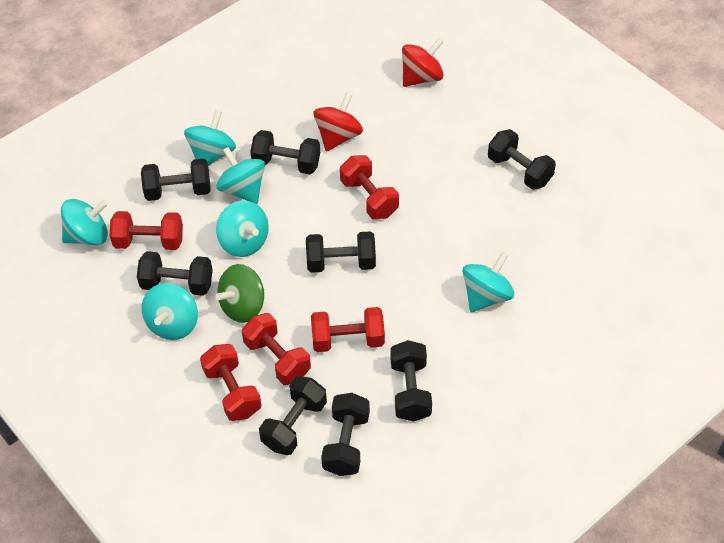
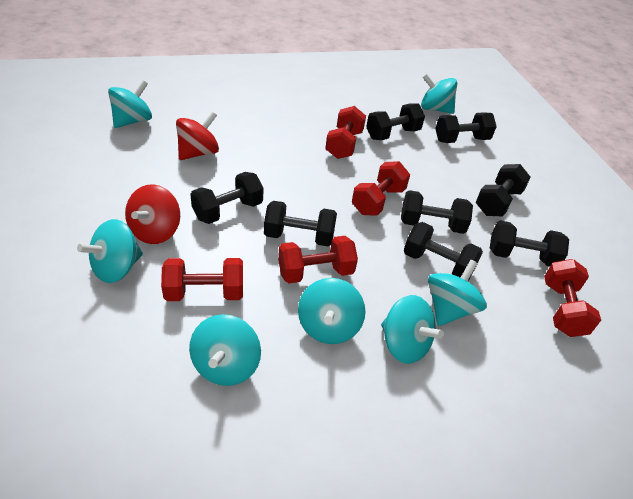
green spinning top: [215,264,264,323] = 1 -> none = 0
turquoise spinning top: [61,199,108,245] [142,283,198,340] [184,110,236,166] [216,147,265,204] [216,200,269,257] [463,252,514,312] = 6 -> [77,219,143,283] [108,80,152,128] [189,314,261,386] [298,278,365,344] [381,295,444,364] [421,74,457,114] [428,260,487,326] = 7

